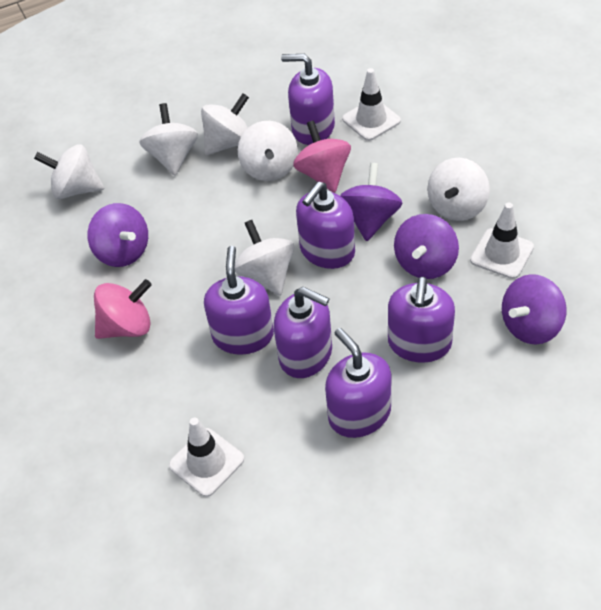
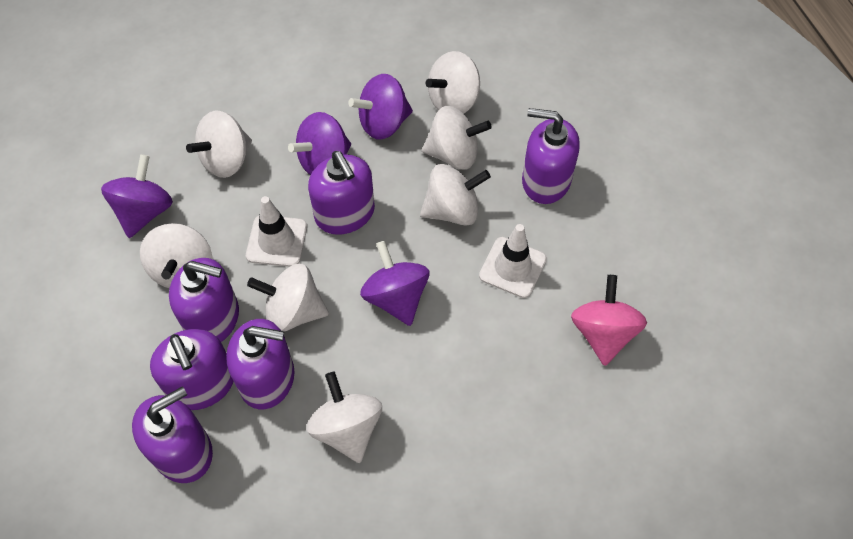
pink spinning top: [94,279,152,339] [293,120,351,193] = 2 -> [571,275,647,366] = 1
white spinning top: [34,144,104,199] [139,103,198,176] [201,93,249,155] [235,220,294,296] [238,121,298,181] [427,158,490,221] = 6 -> [140,223,213,288] [186,111,252,178] [247,264,329,332] [306,372,382,463] [420,164,491,225] [422,106,492,170] [425,51,480,113] = 7
white traffic cone: [169,418,244,497] [342,68,401,141] [470,203,534,279] = 3 -> [246,196,307,267] [479,224,547,298] = 2

